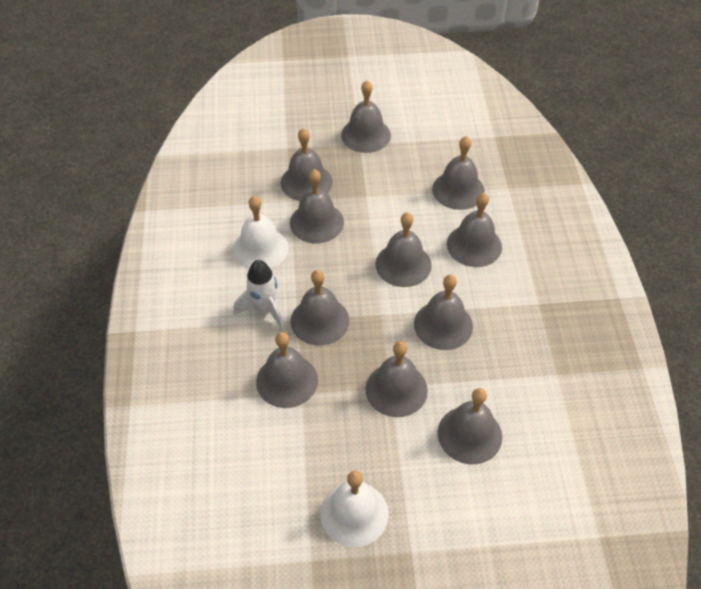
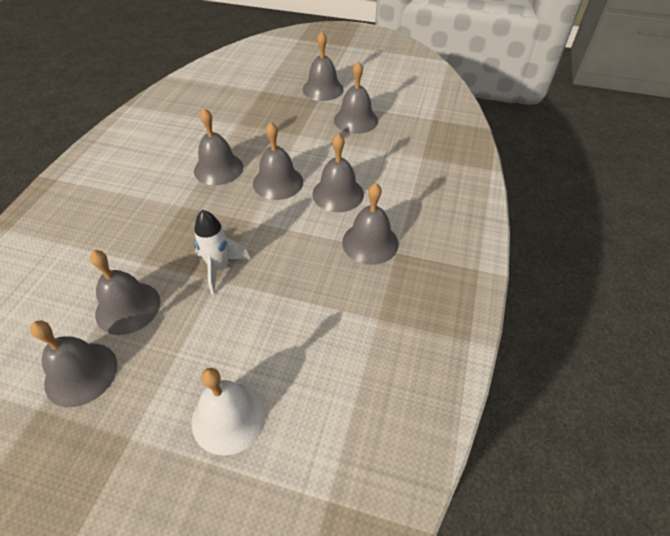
grey bell: [256,332,318,408] [281,128,333,201] [290,169,344,244] [290,270,349,346] [341,80,391,153] [365,341,428,417] [375,212,432,287] [414,274,473,350] [432,136,485,210] [438,388,502,464] [447,193,502,267] = 11 -> [30,321,117,407] [90,250,160,335] [194,108,243,185] [253,122,303,200] [303,32,344,101] [312,133,364,212] [334,61,378,134] [342,183,399,265] = 8
white bell: [233,196,289,269] [321,470,389,547] = 2 -> [192,368,266,456] = 1

